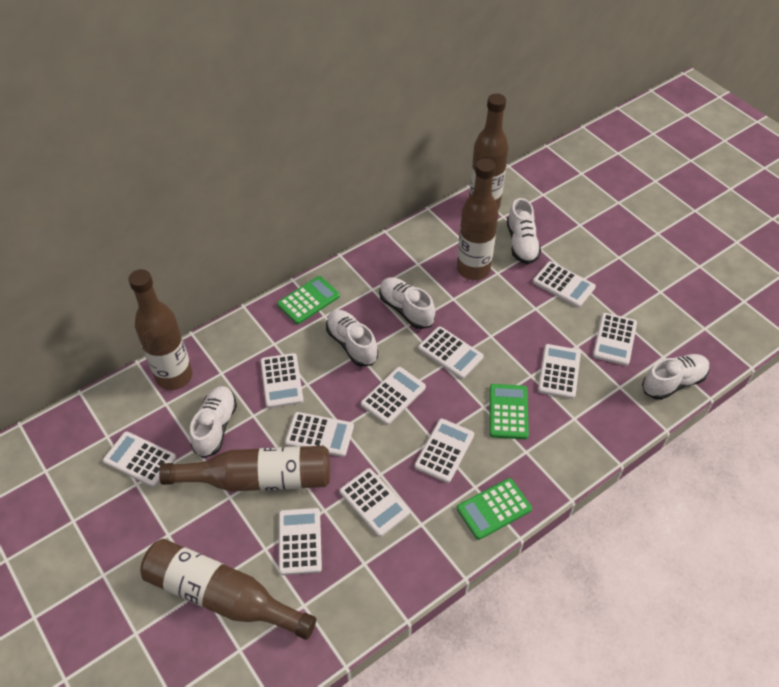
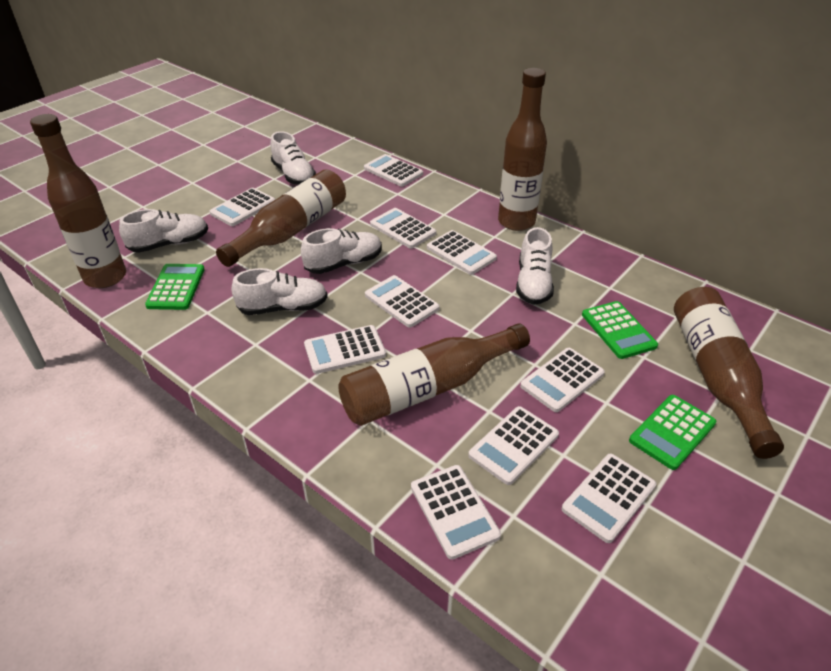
white calculator: [103,431,176,487] [260,353,304,408] [279,508,322,575] [285,412,354,457] [340,468,410,537] [361,367,426,425] [414,419,474,483] [418,326,484,379] [533,261,596,307] [538,344,581,399] [593,313,637,366] = 11 -> [209,188,275,226] [304,325,386,374] [364,154,423,187] [365,275,439,328] [370,208,436,248] [411,465,501,560] [427,230,497,275] [468,406,559,485] [520,348,605,412] [562,454,656,543] = 10

